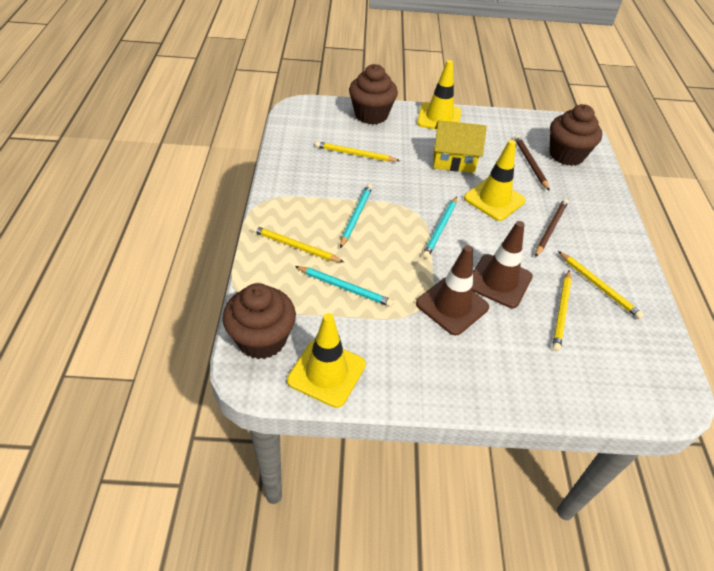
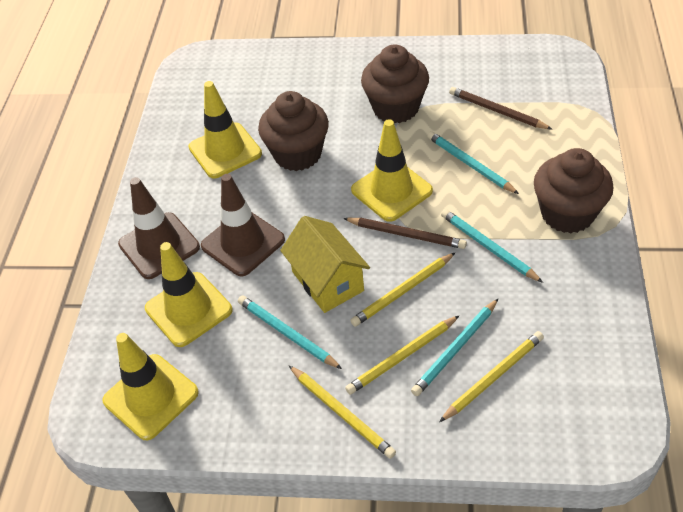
turquoise pencil: [295,266,394,307] [340,184,373,248] [422,196,457,259] = 3 -> [238,295,342,369] [411,298,499,396] [427,131,519,194] [441,209,543,283] = 4
yellow traffic cone: [287,313,366,408] [417,60,461,130] [464,140,526,221] = 3 -> [102,333,199,440] [145,242,232,347] [188,81,262,178] [351,119,433,222] = 4

